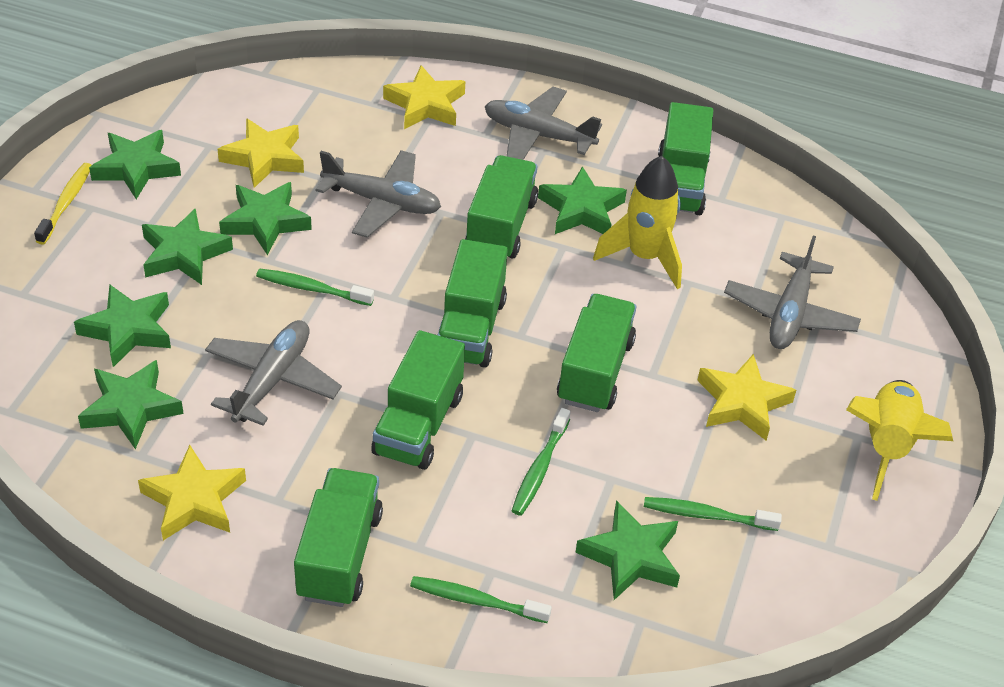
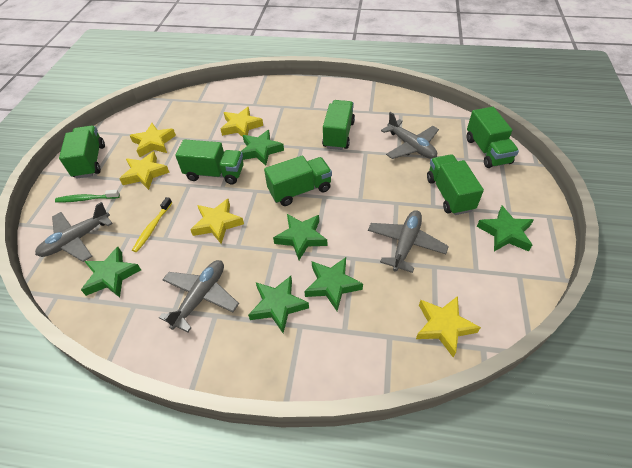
green star: [74,285,171,367] [78,360,184,450] [89,130,181,199] [142,208,233,285] [219,182,312,255] [538,166,627,234] [575,500,680,600] = 7 -> [81,247,141,298] [241,130,284,166] [248,276,309,333] [273,214,327,260] [304,257,363,311] [477,206,534,252] = 6
green toothbrush: [256,269,374,306] [410,576,552,623] [512,408,571,516] [644,497,782,531] = 4 -> [55,190,120,202] = 1
yellow rocket: [593,156,682,289] [846,380,953,501] = 2 -> none = 0
yellow star: [138,445,246,540] [218,118,304,188] [383,65,465,129] [697,354,796,441] = 4 -> [119,151,170,190] [130,123,176,157] [190,199,244,244] [221,107,263,137] [416,296,481,358] = 5

